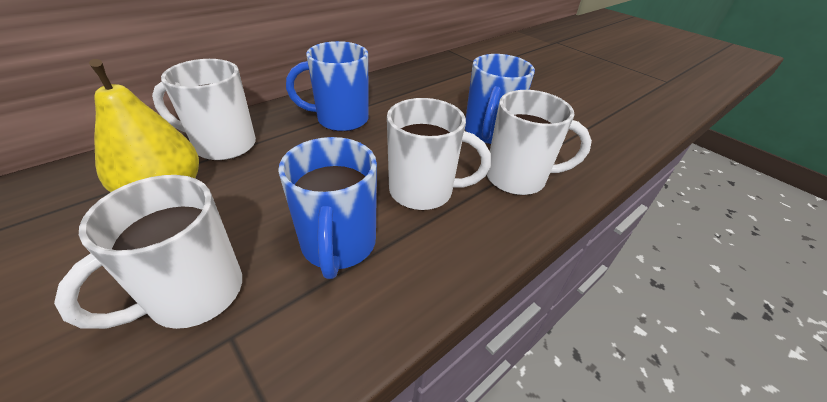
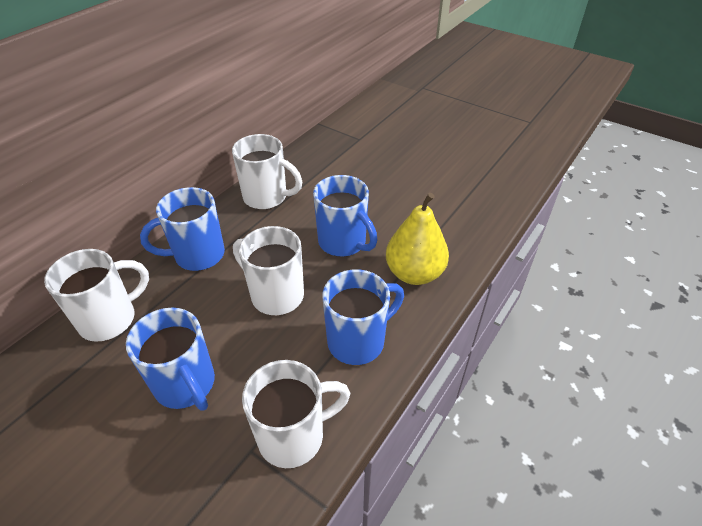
blue mug: [278,137,377,279] [286,41,369,132] [465,54,535,144] = 3 -> [126,308,215,411] [140,187,225,271] [313,175,378,257] [322,269,404,365] = 4

